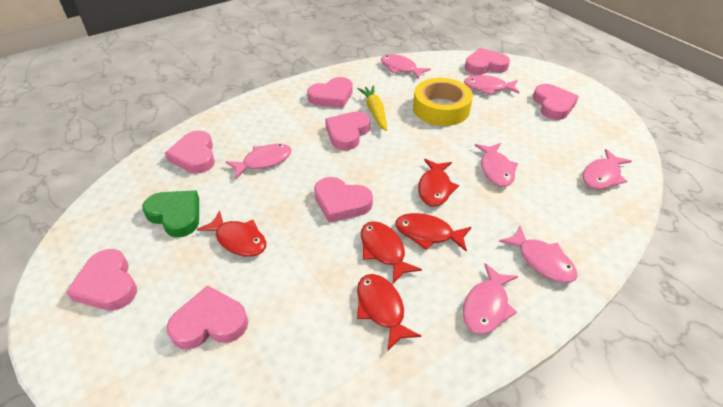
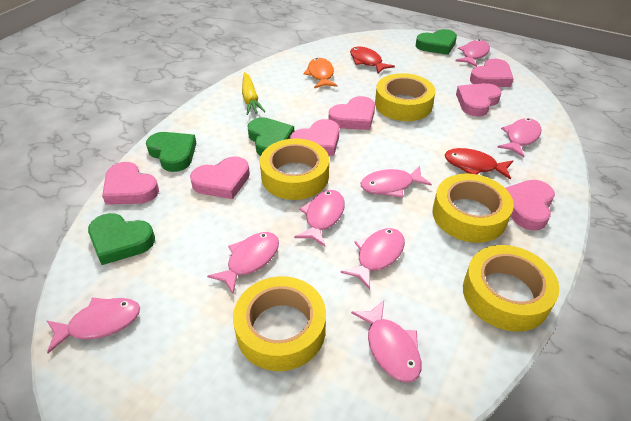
green heart: [142,190,199,237] = 1 -> [88,213,155,265] [146,132,197,172] [248,117,294,156] [416,29,457,55] = 4
orange fish: none = 0 -> [303,58,338,88] = 1
pink fish: [226,144,292,178] [381,54,431,79] [463,263,518,334] [464,75,520,95] [475,143,518,187] [499,226,577,283] [583,149,632,189] = 7 -> [46,297,140,353] [207,232,279,294] [294,190,345,247] [340,228,405,290] [351,300,421,383] [361,166,432,198] [456,39,490,67] [497,118,541,157] = 8
pink heart: [66,249,137,311] [165,130,215,173] [167,285,248,349] [307,77,353,108] [314,177,373,222] [325,111,370,150] [465,48,510,75] [533,84,579,120] = 8 -> [102,162,159,205] [190,156,250,199] [290,119,340,156] [329,96,375,130] [456,83,502,117] [470,59,513,87] [505,180,555,231] = 7
red fish: [197,210,266,257] [357,274,421,351] [361,221,422,284] [395,213,471,252] [418,159,459,206] = 5 -> [350,47,395,73] [445,148,513,179] = 2
yellow tape: [413,78,473,126] = 1 -> [233,276,326,371] [260,139,329,200] [375,73,436,121] [432,174,514,243] [463,245,559,331] = 5

